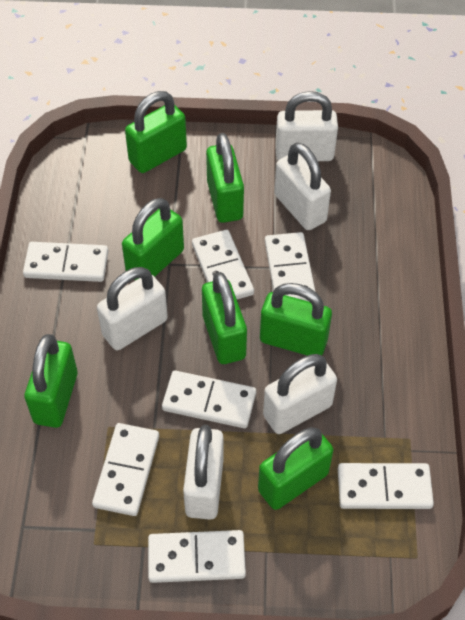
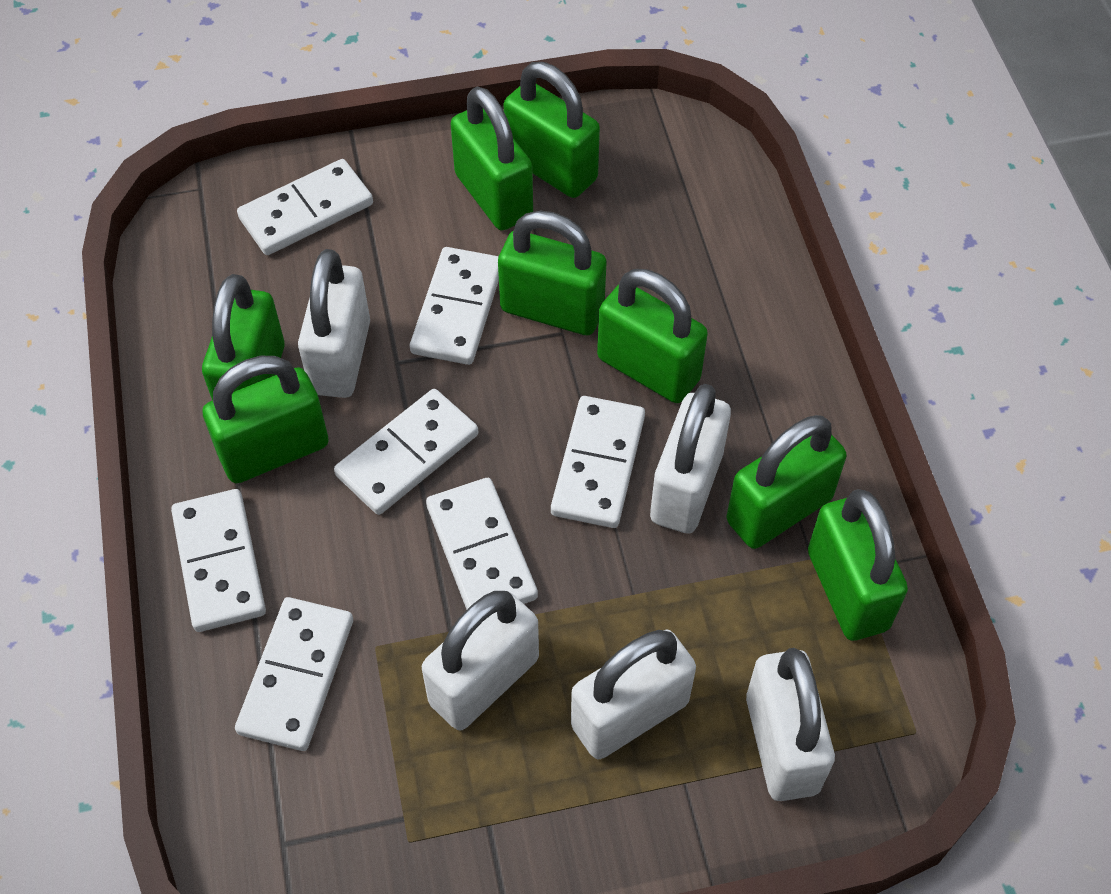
green padlock: [24,334,78,428] [122,198,184,280] [125,91,187,173] [202,272,247,364] [206,133,244,223] [258,427,333,510] [260,283,332,356] = 7 -> [202,274,285,401] [202,356,329,483] [451,87,533,231] [498,211,607,335] [504,62,600,198] [597,269,708,403] [726,415,846,549] [808,489,908,641] = 8

